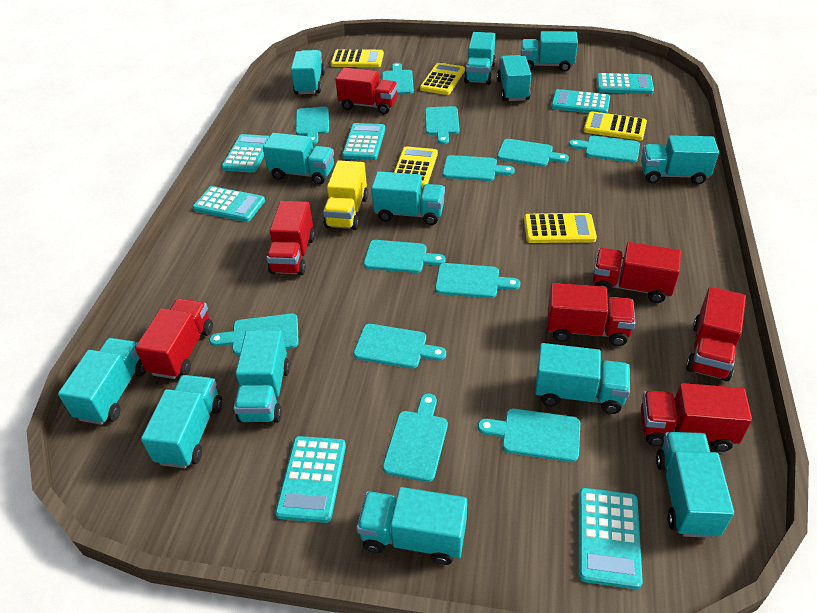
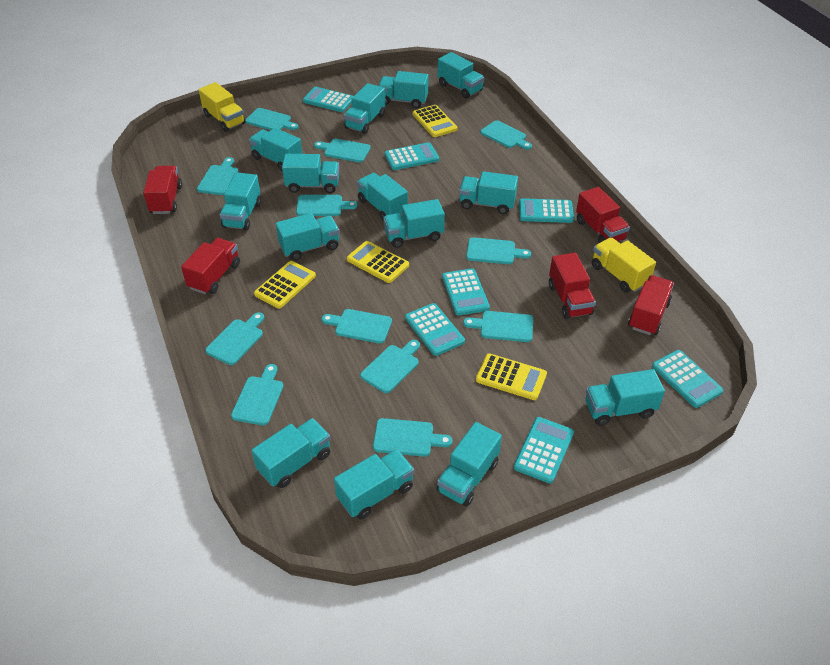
red truck: [135,298,213,379] [266,201,315,275] [335,68,398,114] [547,283,636,346] [593,242,681,303] [641,383,752,452] [686,287,746,381] = 7 -> [143,166,182,214] [181,238,240,294] [549,253,596,319] [576,187,630,243] [628,275,674,335] = 5
turquoise truck: [58,338,146,425] [141,375,222,468] [234,330,290,423] [263,133,334,184] [291,50,325,94] [356,487,467,565] [371,171,445,225] [464,32,496,85] [497,55,531,101] [521,31,578,72] [535,343,630,414] [641,135,719,185] [656,432,734,538] = 13 -> [220,172,261,231] [249,128,302,171] [252,418,330,488] [276,213,340,261] [282,154,339,193] [334,449,414,519] [344,83,385,134] [357,173,408,221] [378,71,429,108] [383,199,445,248] [437,422,502,506] [438,52,484,99] [459,171,518,214] [585,369,665,426] = 14
yellow calculator: [331,49,384,67] [394,146,438,188] [420,63,465,95] [524,213,597,243] [584,111,647,141] = 5 -> [254,261,316,309] [347,241,409,283] [412,105,458,137] [476,353,547,400] = 4
yellow truck: [323,160,368,230] = 1 -> [199,82,245,132] [592,237,656,293] = 2

